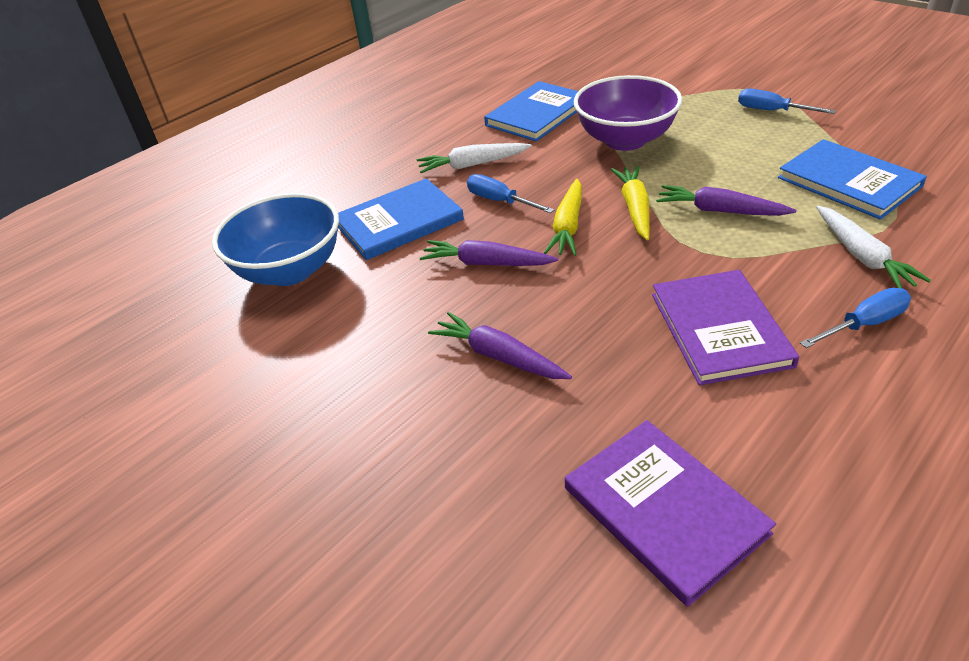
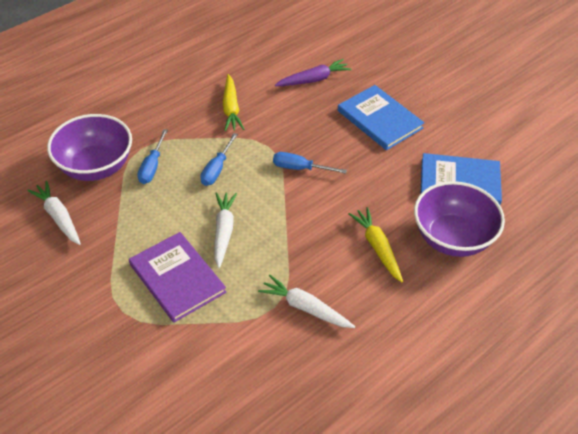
blue book: [338,178,464,260] [484,81,578,142] [778,139,927,220] = 3 -> [338,85,424,150] [420,153,502,205] = 2
blue bowl: [212,193,339,286] = 1 -> none = 0
purple book: [565,420,776,607] [652,270,799,385] = 2 -> [129,232,226,323] = 1
purple bowl: [574,75,682,151] = 1 -> [47,114,132,181] [414,181,505,257] = 2
purple carrot: [420,240,558,266] [428,312,572,379] [656,185,797,216] = 3 -> [275,59,351,86] = 1
white carrot: [417,143,532,173] [816,206,931,288] = 2 -> [27,181,81,245] [214,192,237,268] [258,275,355,328] = 3

